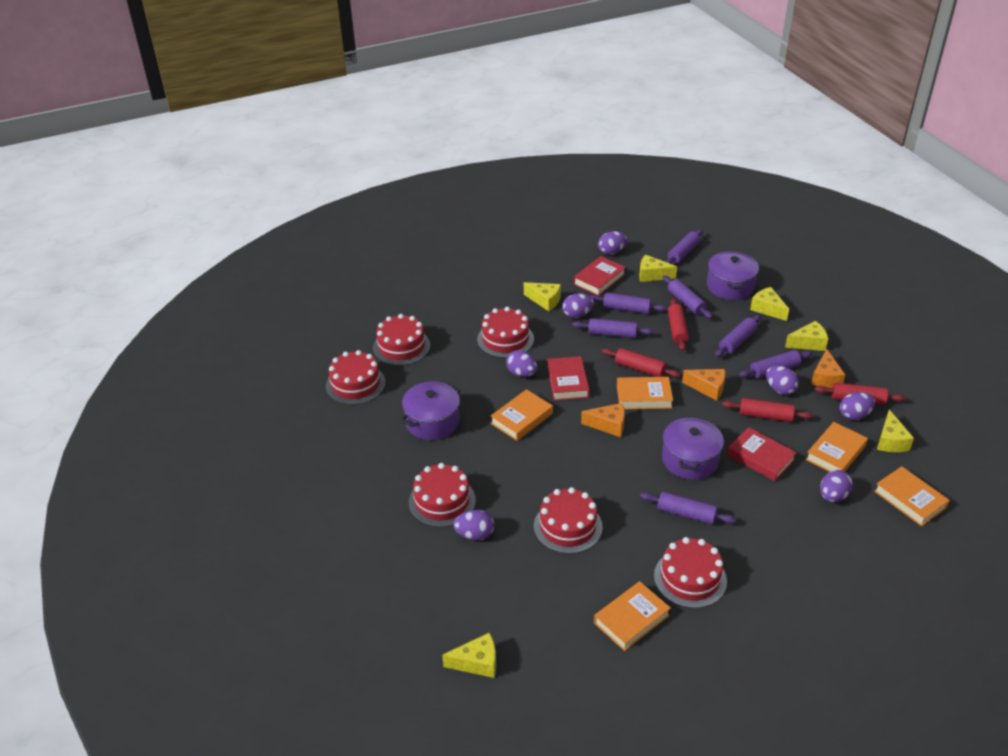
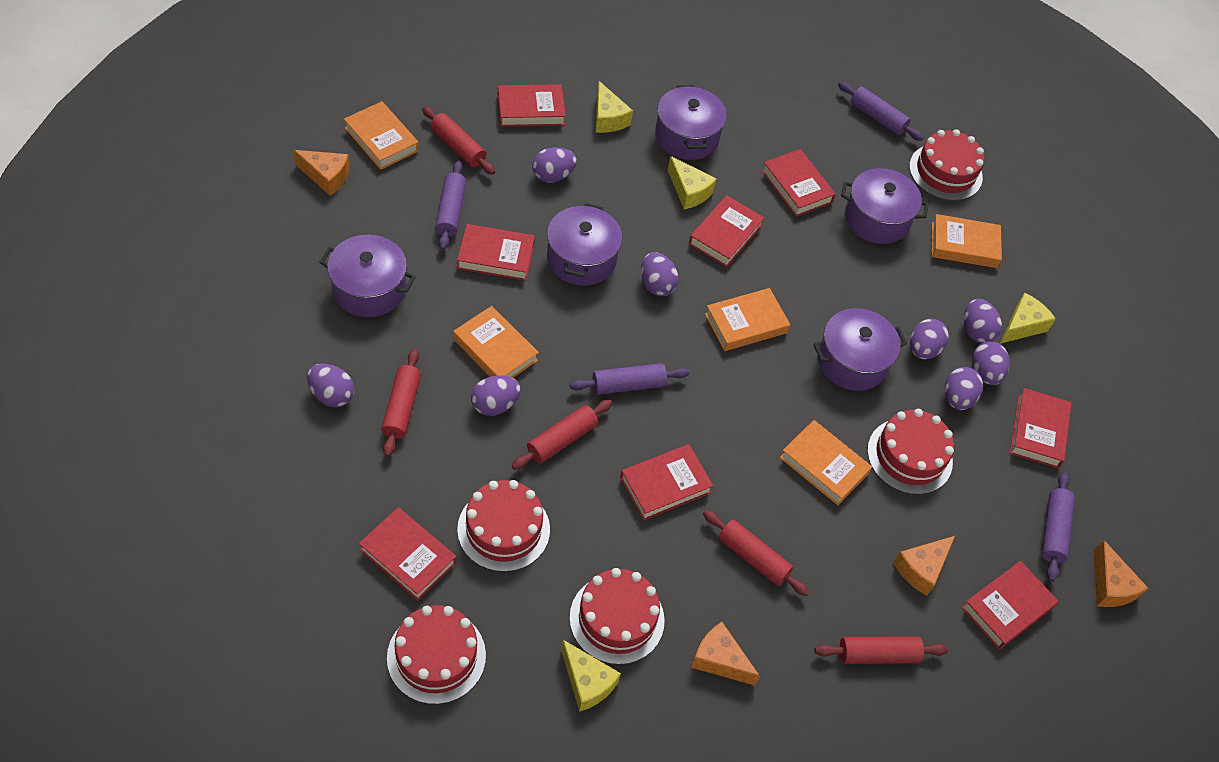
orange cheese: [581,403,625,437] [682,369,726,401] [811,349,845,388] = 3 -> [293,150,350,196] [691,622,760,686] [893,536,955,596] [1094,540,1148,607] = 4
purple egg: [454,510,494,540] [506,350,537,377] [562,293,594,318] [598,231,627,255] [766,365,799,395] [820,470,853,502] [840,392,875,420] = 7 -> [307,364,354,408] [471,376,521,416] [532,147,577,183] [641,252,679,296] [910,319,949,359] [945,367,983,410] [964,299,1002,343] [972,341,1010,385] = 8
purple pot: [401,382,461,440] [662,416,724,480] [707,251,759,300] = 3 -> [320,235,416,317] [547,203,622,286] [655,85,727,160] [813,308,907,391] [841,168,929,244] = 5
purple rolling pin: [572,318,654,338] [590,293,667,314] [640,492,736,524] [662,276,713,319] [665,229,703,264] [715,315,761,357] [739,350,812,378] = 7 -> [435,161,466,250] [569,363,689,395] [838,81,924,141] [1042,472,1075,582] = 4
red book: [547,356,589,401] [573,256,626,296] [727,427,797,481] = 3 -> [359,507,456,601] [457,224,535,281] [498,84,566,127] [620,444,713,521] [689,195,765,267] [762,149,836,217] [961,561,1059,650] [1010,388,1071,468] = 8
red cake: [326,350,386,405] [373,314,430,366] [409,463,476,527] [477,307,534,358] [534,487,603,554] [654,537,727,608] = 6 -> [387,605,486,704] [457,480,550,572] [569,568,665,665] [867,409,954,495] [909,129,984,201] = 5
red rolling pin: [602,348,681,378] [668,298,689,351] [722,398,813,422] [815,383,906,405] = 4 -> [381,349,421,457] [422,106,495,175] [512,400,612,470] [703,510,809,596] [814,636,948,664] = 5
yellow cheese: [442,633,496,678] [524,282,561,311] [639,255,677,282] [750,287,789,321] [785,321,828,351] [877,409,914,452] = 6 -> [561,640,621,712] [596,81,633,133] [668,156,716,209] [1000,293,1056,344] = 4

